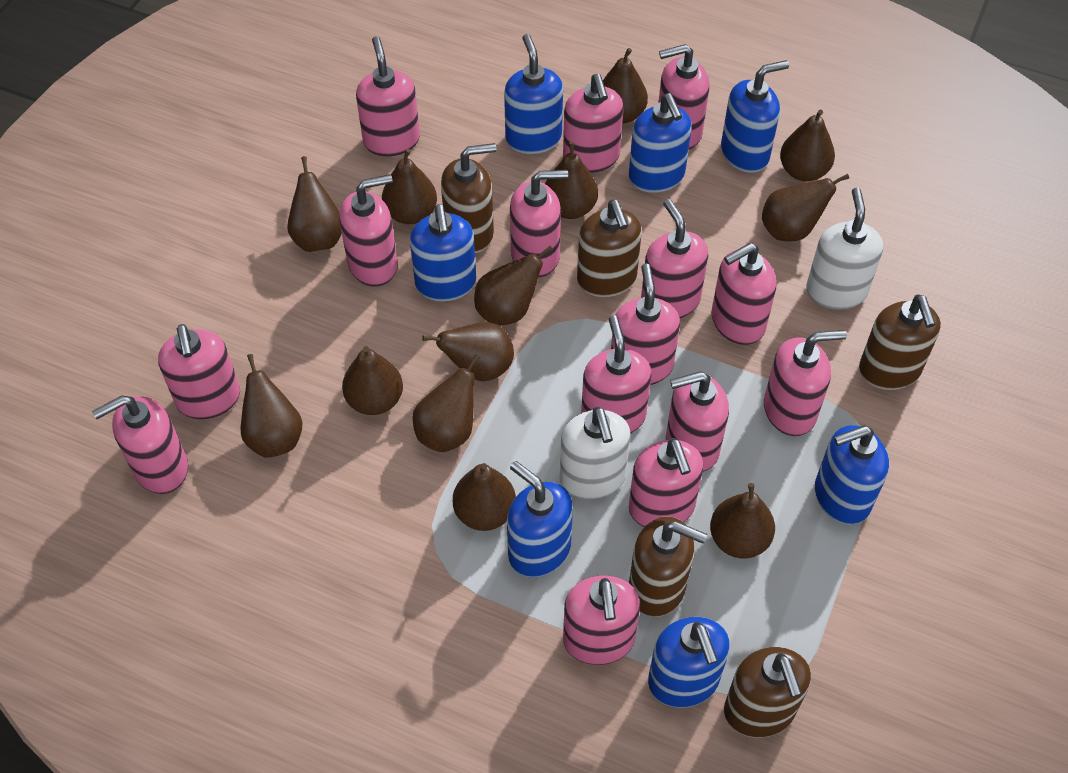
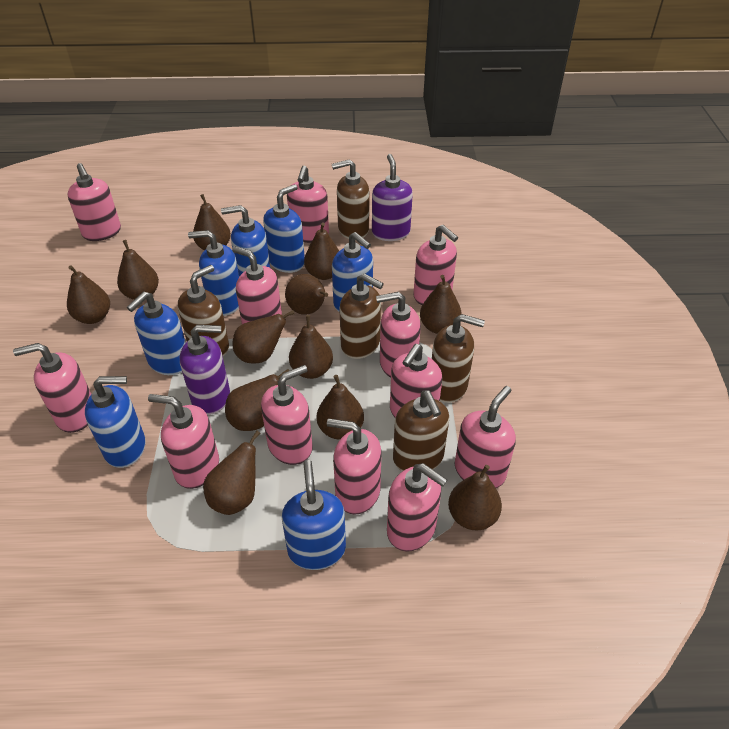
brown pear: [241,354,302,458] [287,156,342,252] [342,346,403,415] [382,149,437,224] [413,354,480,452] [422,322,514,381] [453,463,516,531] [474,246,553,325] [545,142,598,219] [603,48,648,124] [710,483,775,558] [762,174,849,242] [780,110,835,181] = 13 -> [67,265,110,324] [117,240,159,300] [193,194,231,250] [203,430,260,515] [225,369,289,431] [232,310,295,364] [285,274,328,315] [289,315,333,379] [304,223,339,280] [317,375,364,440] [420,275,462,334] [448,465,502,531] = 12
pink soap dispenser: [92,395,188,494] [158,324,240,419] [339,174,398,286] [356,36,420,156] [510,170,568,277] [563,74,624,173] [563,575,640,665] [581,315,652,433] [611,264,680,385] [629,438,703,527] [641,199,708,318] [658,44,709,149] [666,371,729,472] [711,243,777,345] [764,330,847,436] = 15 -> [13,343,91,433] [68,163,121,241] [148,394,219,489] [232,246,282,324] [261,365,313,465] [287,166,329,243] [327,418,381,514] [376,292,421,377] [387,463,448,551] [390,344,442,418] [413,225,458,305] [455,386,516,488] = 12
purple soap dispenser: none = 0 -> [180,325,230,415] [372,154,413,241] = 2
white soap dispenser: [560,407,631,500] [806,188,883,310] = 2 -> none = 0

